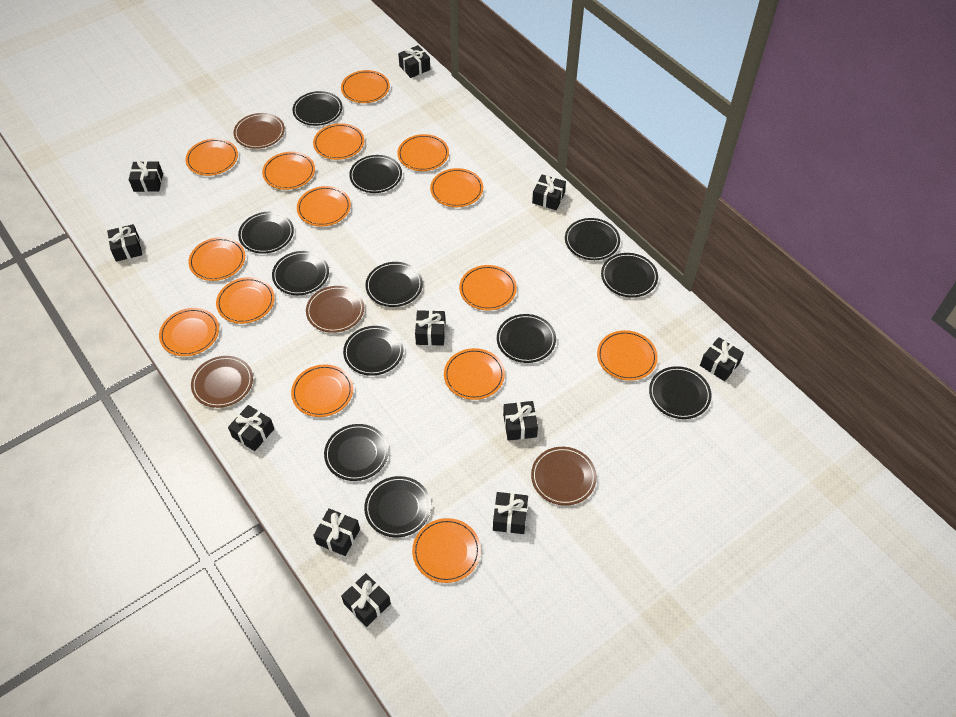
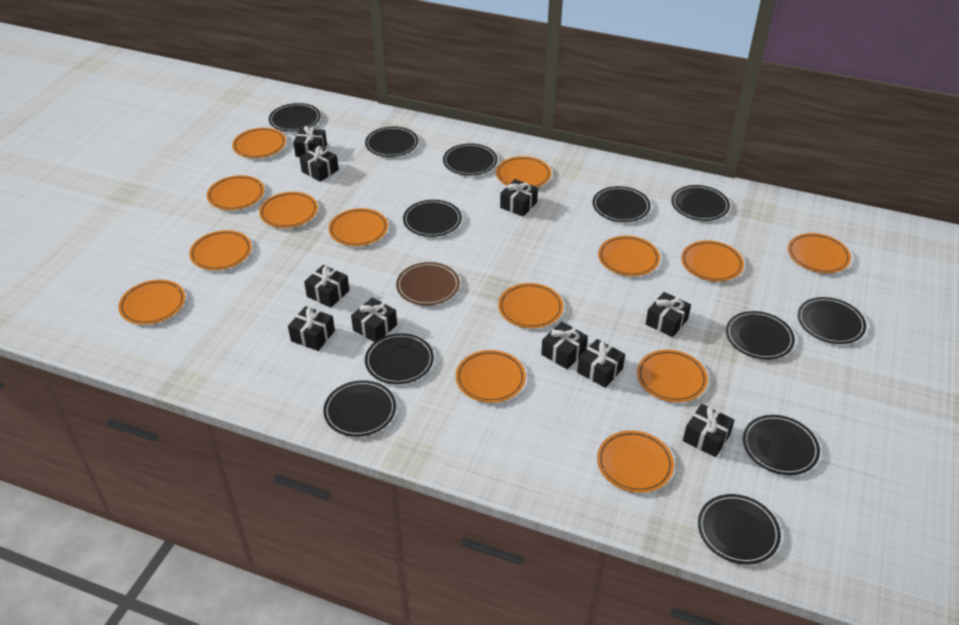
black gift: [107,224,142,262] [129,160,163,192] [228,405,274,451] [313,508,360,556] [341,573,391,627] [398,45,430,78] [415,310,445,346] [493,492,528,534] [503,401,538,441] [532,174,566,210] [700,337,744,381] = 11 -> [288,306,335,351] [293,126,327,157] [300,146,339,182] [304,265,349,308] [351,297,397,342] [500,179,538,217] [541,322,588,369] [577,339,625,388] [646,292,691,337] [683,404,735,457] = 10
brown plate: [191,356,253,408] [233,113,285,149] [306,286,364,333] [531,447,597,506] = 4 -> [396,262,460,305] = 1
orange plate: [159,308,219,356] [185,138,238,176] [188,237,245,281] [216,277,275,324] [262,152,315,190] [291,364,353,417] [297,186,351,226] [313,123,364,160] [341,70,390,103] [397,134,449,171] [412,518,481,583] [430,168,483,207] [444,348,505,400] [459,265,517,311] [597,330,658,381] = 15 -> [118,280,185,325] [189,230,252,270] [207,175,265,210] [232,128,286,158] [259,192,318,228] [329,208,388,246] [456,350,526,403] [496,156,551,187] [498,283,563,328] [597,430,674,493] [598,236,660,276] [637,350,708,402] [681,240,744,282] [788,233,851,273] = 14

